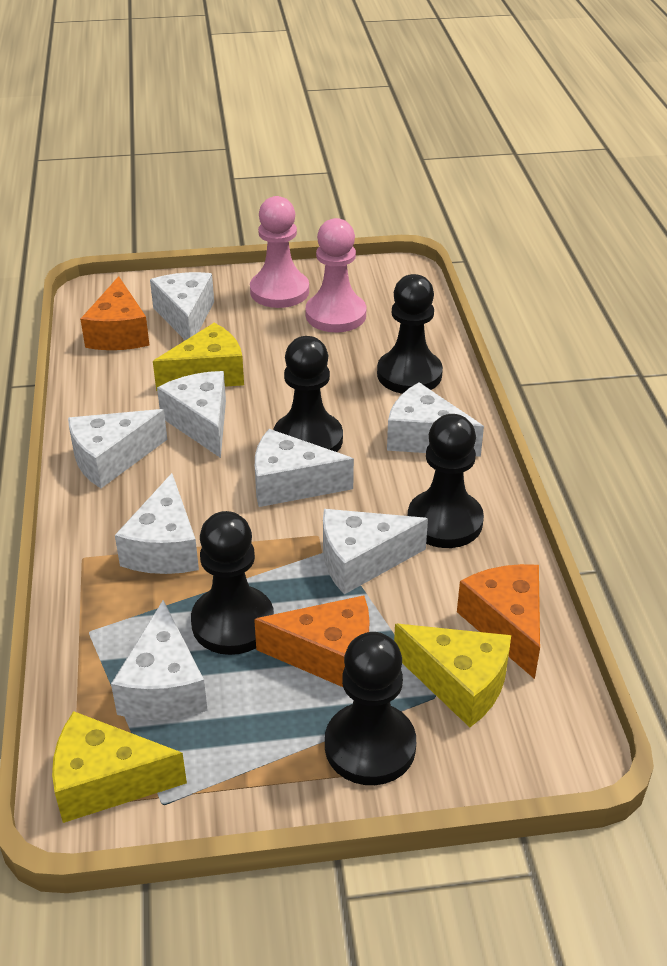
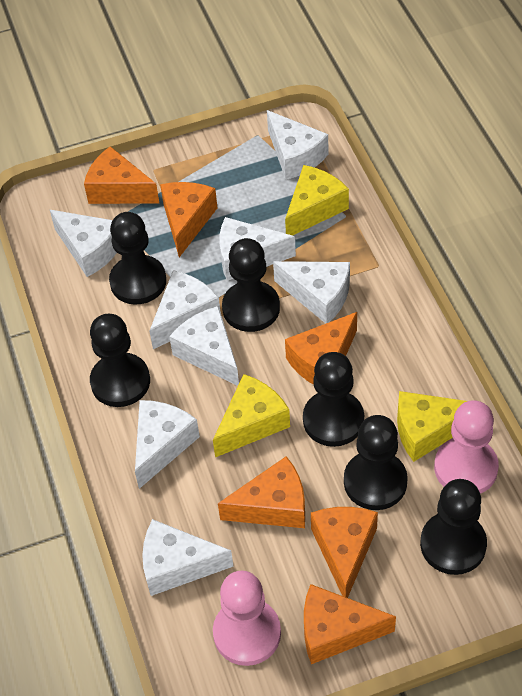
black pawn: [191,511,274,655] [273,336,343,452] [325,632,416,785] [377,274,443,394] [408,414,484,548] = 5 -> [90,314,150,407] [109,212,166,305] [222,238,280,332] [303,352,364,447] [344,415,408,510] [420,479,487,575] = 6
orange cheese: [80,276,150,350] [254,595,370,687] [457,564,540,679] = 3 -> [84,146,159,204] [160,182,217,257] [218,456,305,528] [285,312,357,385] [304,584,396,664] [311,507,378,598] = 6

